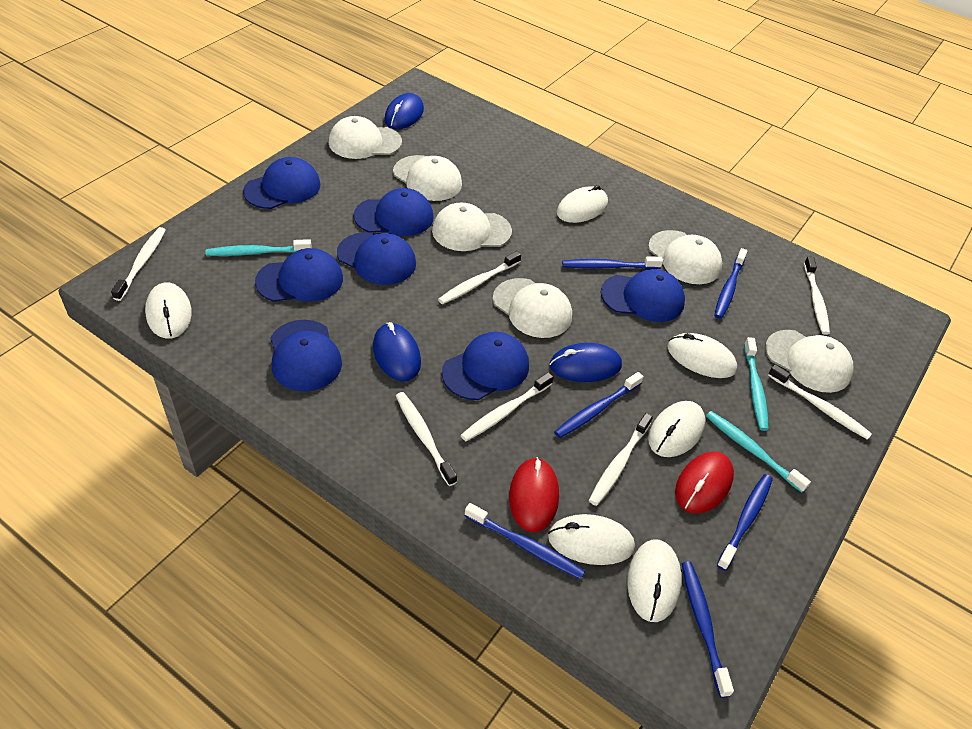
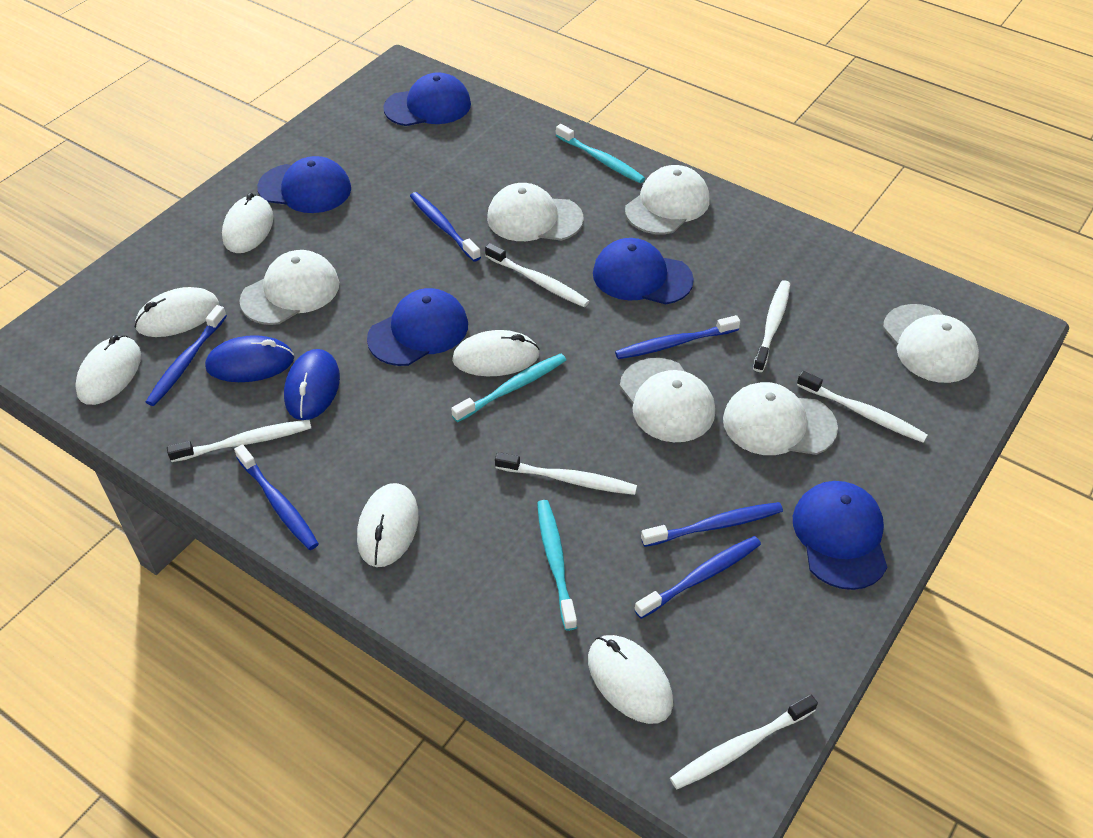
blue cap: [243,157,321,209] [255,248,343,302] [270,320,342,391] [337,232,416,285] [353,188,434,236] [442,332,529,400] [601,269,685,322] = 7 -> [257,156,351,213] [367,288,468,366] [383,72,471,126] [593,238,694,305] [793,481,887,590] = 5
blue mouse: [373,322,421,381] [384,93,424,129] [550,343,622,382] = 3 -> [205,335,294,382] [284,349,340,420] = 2
red mouse: [509,457,559,532] [675,451,734,514] = 2 -> none = 0
white toothbrush: [111,227,166,301] [396,392,457,486] [438,251,521,304] [461,372,553,441] [589,413,653,506] [768,364,872,440] [804,256,830,335] = 7 -> [167,420,311,462] [485,243,589,307] [495,452,637,495] [670,694,818,789] [753,280,790,372] [797,371,928,443] = 6

